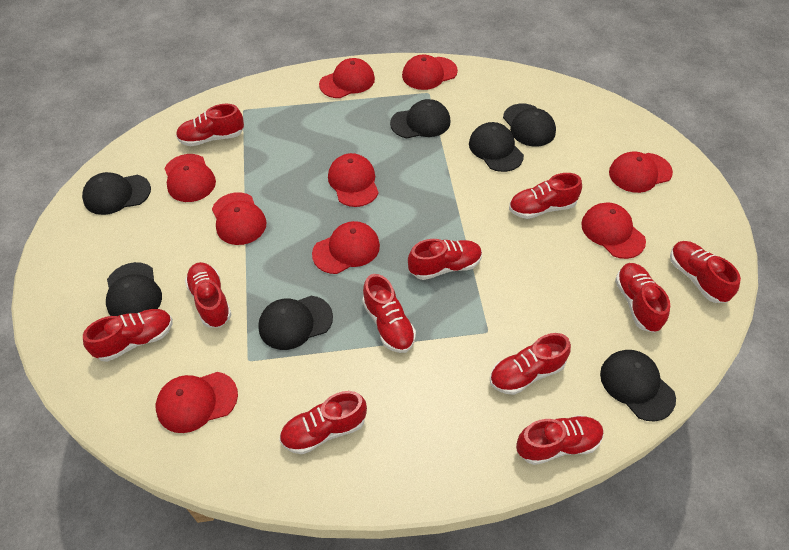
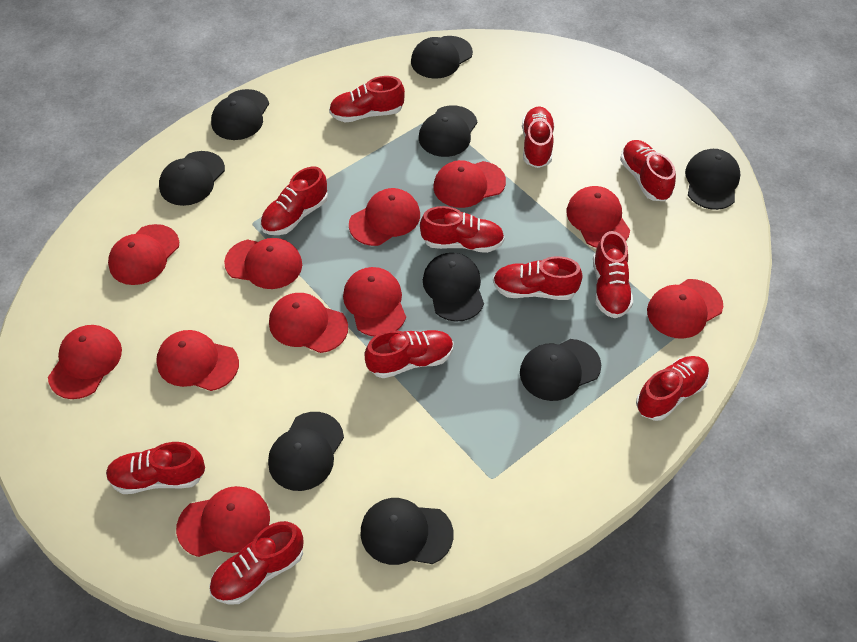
black cap: [82,172,151,215] [106,262,162,316] [258,296,333,350] [390,99,451,138] [469,122,524,172] [503,104,556,147] [600,350,676,422] = 7 -> [159,151,225,206] [211,89,269,140] [268,412,344,491] [360,498,454,565] [411,36,473,79] [419,105,477,157] [423,253,484,322] [520,339,601,401] [685,149,741,210] = 9
red cap: [156,372,238,433] [164,154,216,202] [212,192,266,245] [312,221,380,274] [319,58,375,98] [328,153,379,207] [402,55,458,90] [581,203,646,259] [609,152,673,193] = 9 -> [48,325,122,399] [108,224,179,285] [156,330,239,391] [176,486,270,557] [224,238,302,289] [269,293,348,353] [343,267,406,337] [349,188,420,246] [433,160,506,208] [567,186,630,248] [647,279,723,339] = 11

